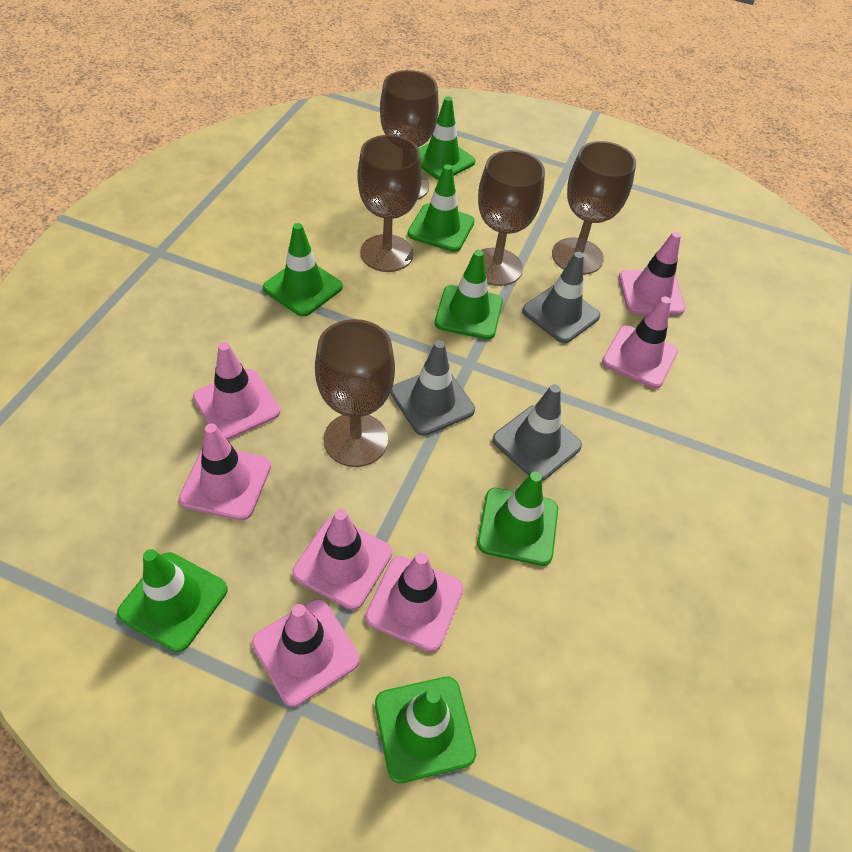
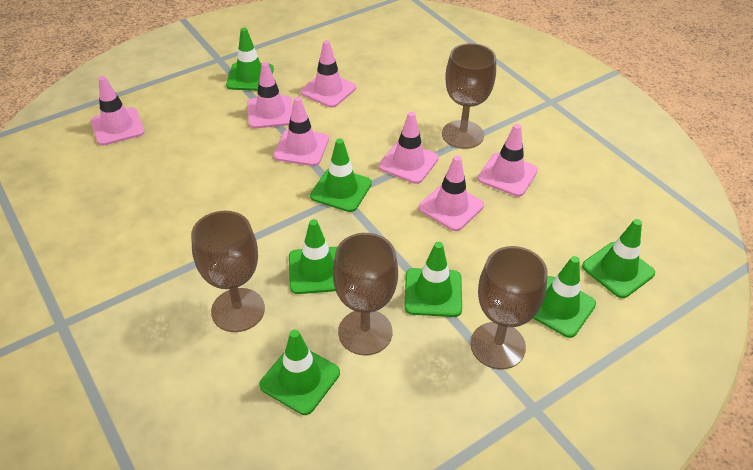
brown goblet: [315,319,395,467] [357,135,422,272] [380,70,439,200] [478,150,545,286] [552,141,636,275] = 5 -> [191,211,265,332] [333,233,398,355] [442,43,496,149] [470,246,548,369] = 4
grey traffic cone: [391,340,475,436] [492,384,582,481] [522,252,600,343] = 3 -> none = 0

